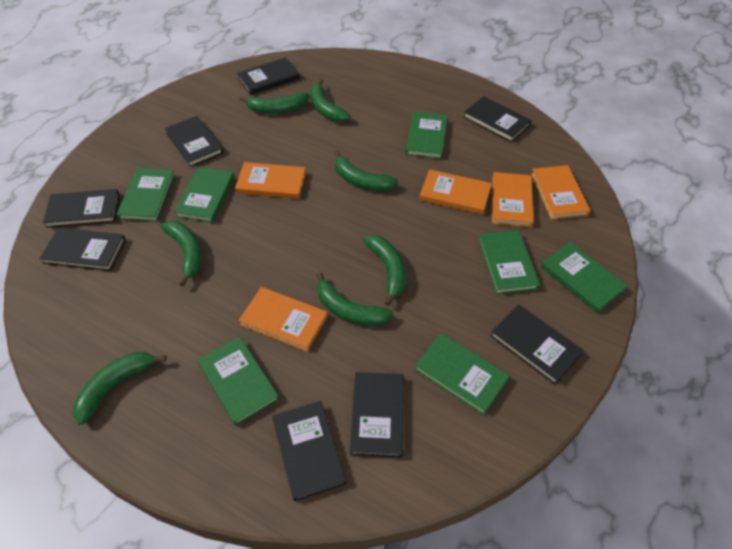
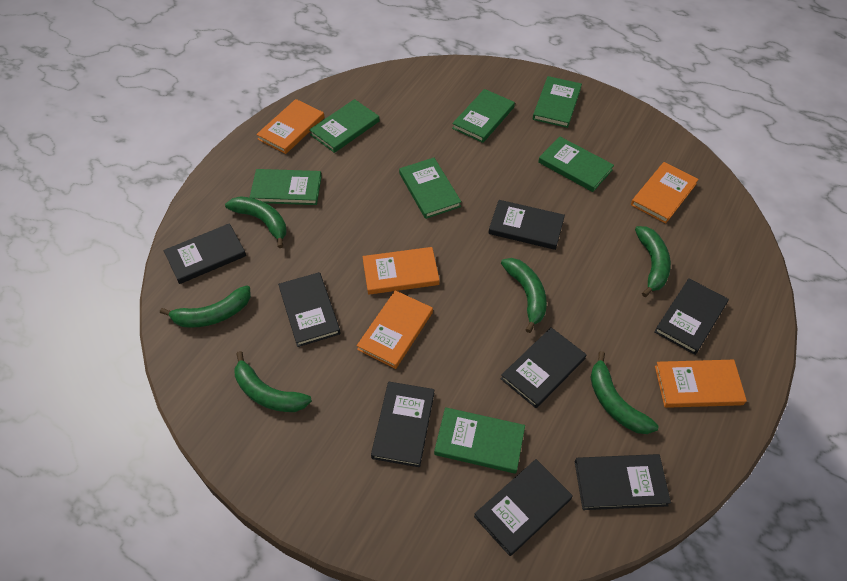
green banana: [73,352,166,425] [161,221,202,287] [240,92,309,114] [310,79,350,122] [317,272,393,326] [335,151,398,191] [363,235,406,306] = 7 -> [160,285,251,328] [225,196,287,248] [234,351,312,412] [501,258,547,333] [590,351,658,434] [635,226,671,297] = 6

